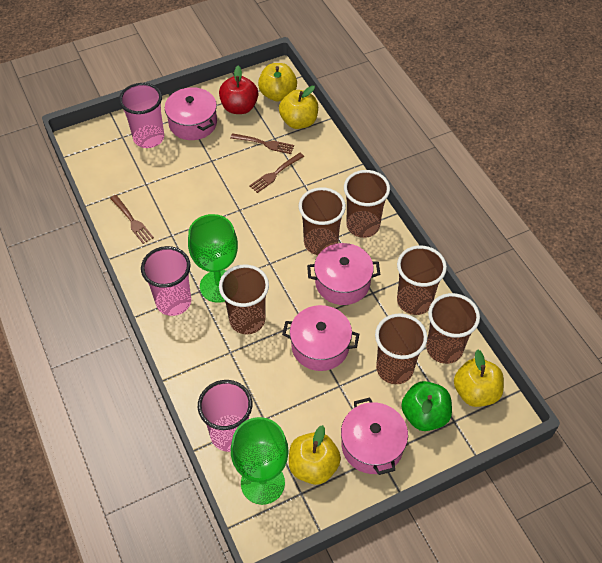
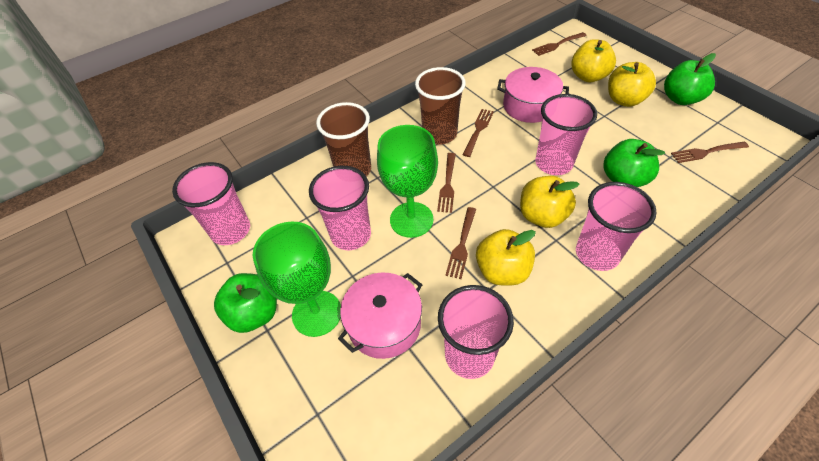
brown cup: [219,264,269,334] [299,187,346,255] [344,170,390,238] [375,313,427,384] [397,245,447,315] [426,293,480,364] = 6 -> [316,102,371,176] [415,67,466,144] = 2
brown fork: [110,195,154,244] [230,133,294,154] [249,153,304,193] = 3 -> [437,153,456,213] [445,207,476,279] [462,109,494,157] [532,32,587,56] [671,142,749,163] = 5
green apple: [401,381,452,431] = 1 -> [214,273,277,333] [603,139,665,187] [664,53,716,105] = 3
pink cup: [119,83,164,148] [141,246,191,316] [198,380,252,452] = 3 -> [172,162,250,245] [309,166,371,250] [438,285,514,379] [535,94,597,175] [576,182,657,271] = 5
pink pot: [165,87,217,140] [282,305,359,371] [307,243,380,305] [341,398,408,475] = 4 -> [338,273,422,359] [497,67,569,123] = 2
red apple: [219,66,258,114] = 1 -> none = 0

